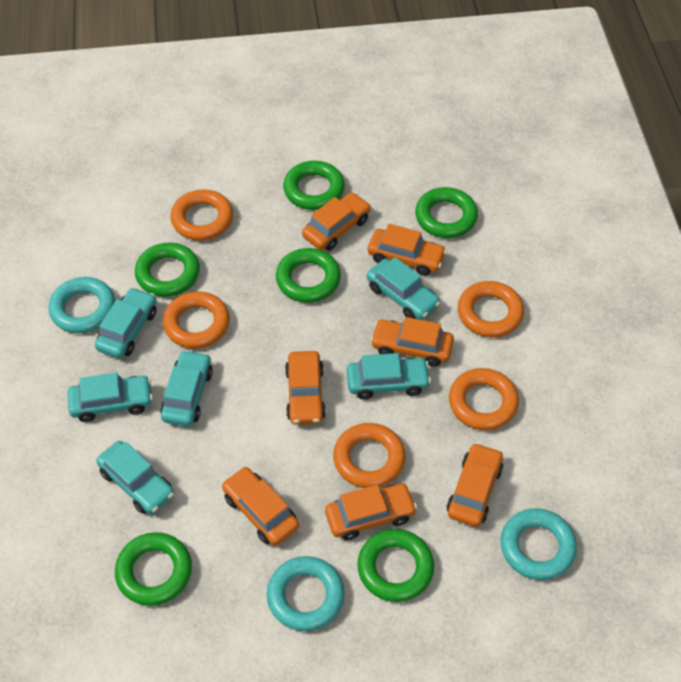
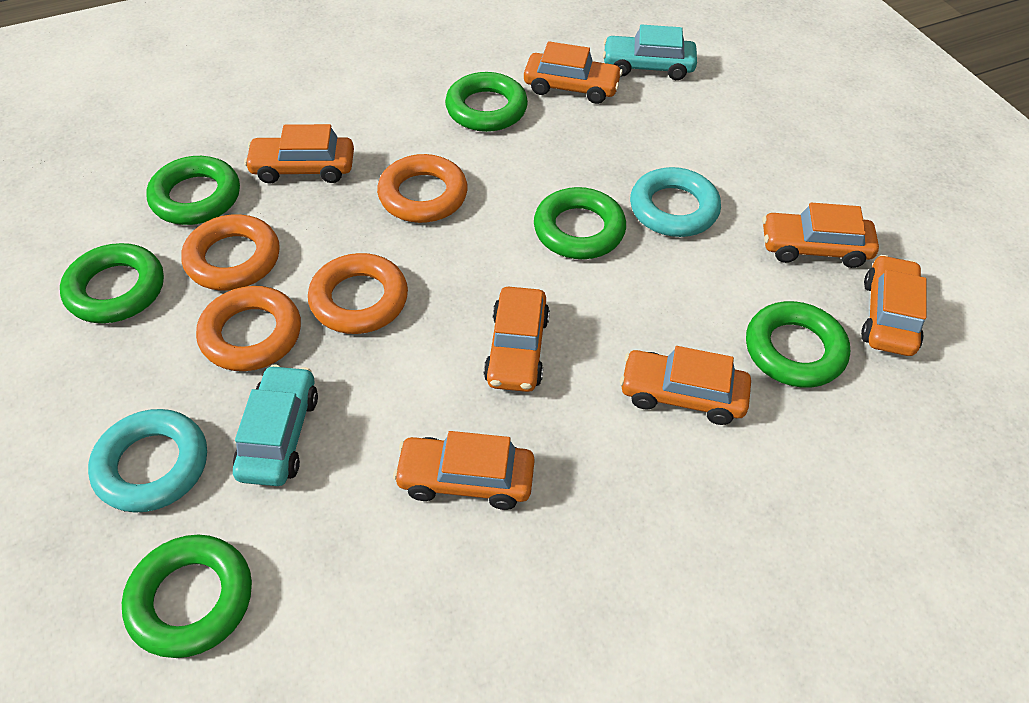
orange ring: [163,291,230,349] [170,189,233,241] [333,423,406,488] [449,368,519,430] [458,281,524,337] = 5 -> [181,214,280,290] [196,286,301,371] [308,253,408,334] [377,154,468,223] = 4
turquoise car: [68,373,153,422] [95,287,157,358] [96,441,174,514] [160,350,213,426] [347,353,431,400] [367,257,441,320] = 6 -> [233,365,318,486] [603,25,697,80] = 2
turquoise ring: [49,277,115,333] [267,556,345,631] [500,508,577,580] = 3 -> [88,409,207,513] [630,167,721,237] = 2

